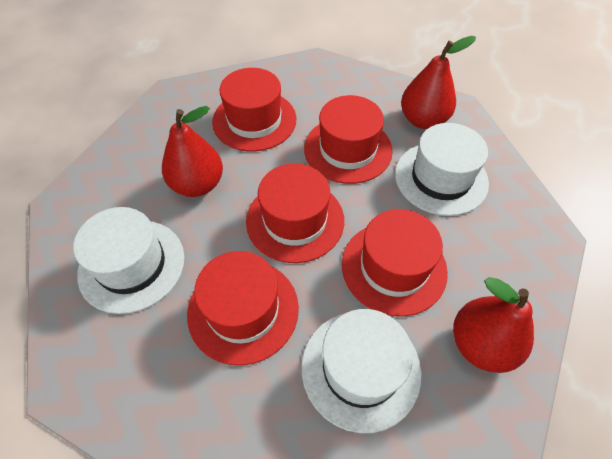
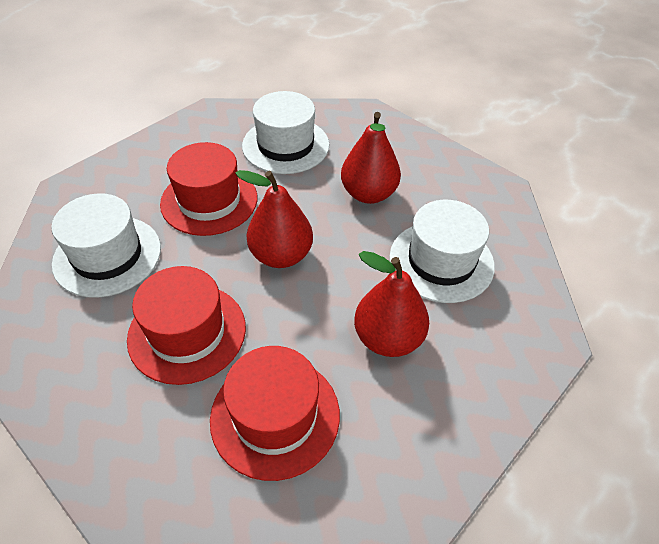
red hat: [187,251,299,366] [212,68,296,152] [246,164,344,263] [304,95,393,184] [342,209,448,317] = 5 -> [127,266,246,385] [160,142,257,236] [210,346,340,481] = 3

